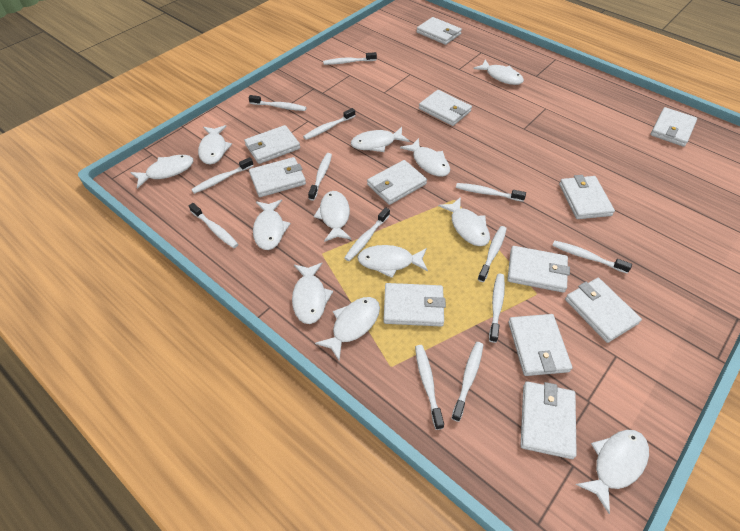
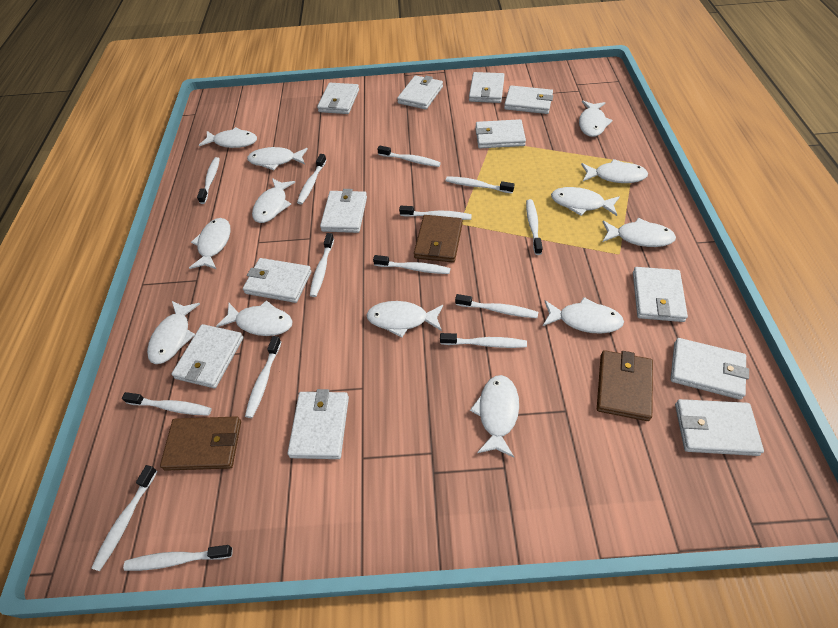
brown wallet: none = 0 -> [160,416,241,471] [414,215,463,263] [597,350,653,421] = 3
white fish: [130,155,193,189] [198,125,232,165] [253,200,291,250] [292,263,333,324] [314,191,352,242] [315,297,380,361] [351,127,410,152] [357,245,428,278] [400,138,450,177] [438,197,490,246] [473,60,524,85] [576,430,649,514] = 12 -> [147,301,200,364] [189,218,230,269] [199,127,257,148] [216,300,293,336] [247,147,308,170] [252,178,295,223] [366,301,443,338] [470,375,519,458] [543,297,624,334] [551,187,620,216] [579,101,613,137] [581,159,648,183] [602,218,676,247] = 13
white toothbrush: [189,203,238,248] [191,157,254,194] [249,95,307,111] [303,108,355,140] [308,153,332,201] [323,52,377,65] [344,207,390,261] [415,345,444,430] [451,342,483,422] [456,183,526,202] [478,226,507,282] [489,274,505,343] [552,240,632,273] = 13 -> [91,465,157,571] [122,392,212,416] [123,545,233,571] [197,157,220,204] [245,336,281,418] [297,154,326,204] [310,233,334,297] [373,255,450,274] [377,145,441,167] [399,206,472,220] [440,333,527,348] [446,176,515,193] [455,294,538,318] [526,199,543,255] = 14

